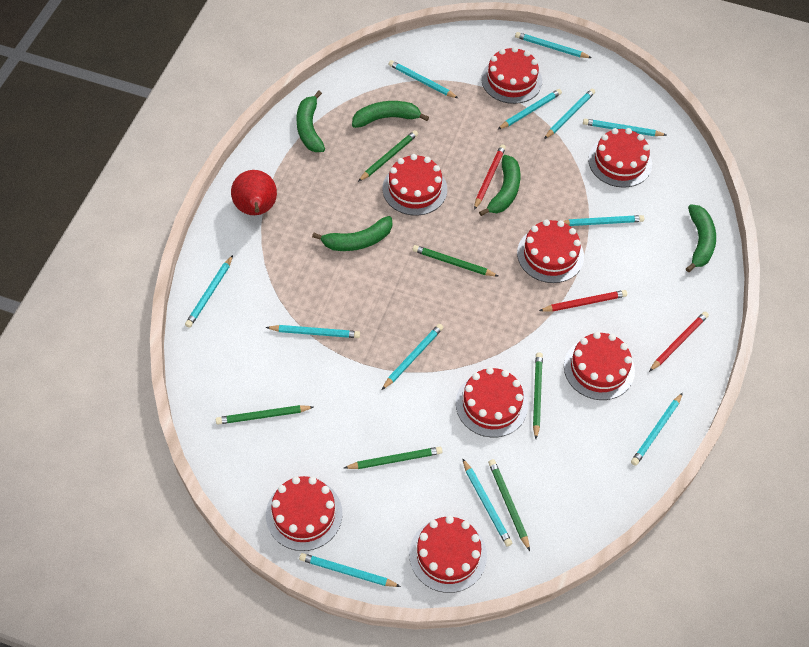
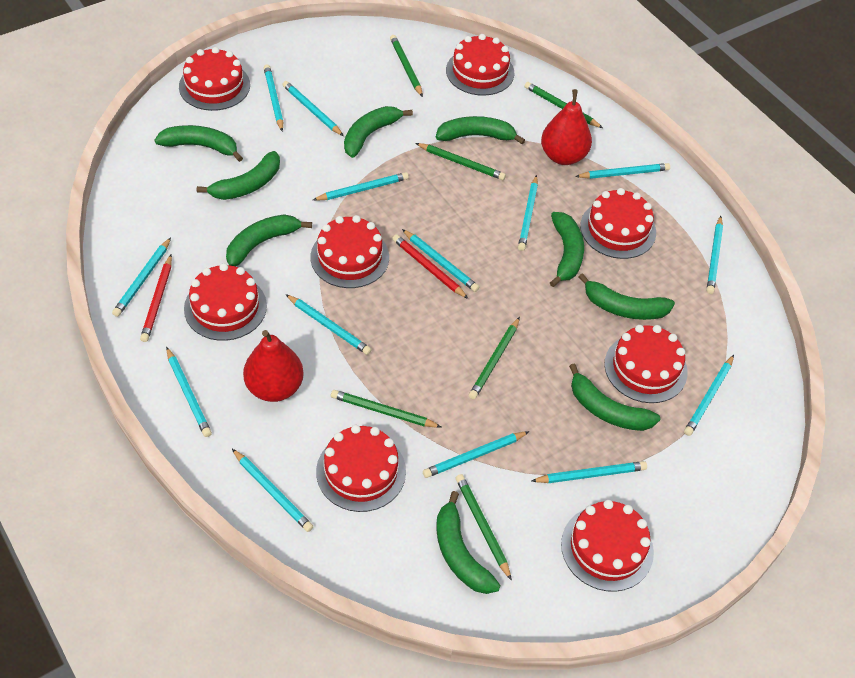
green banana: [296,91,325,152] [312,216,392,251] [352,101,429,128] [479,155,521,216] [686,204,716,272] = 5 -> [155,125,243,162] [196,151,280,200] [226,214,312,266] [344,106,413,158] [436,116,525,144] [437,491,501,594] [550,212,584,287] [569,363,660,431] [579,273,675,320] = 9
red pear: [231,170,277,215] = 1 -> [243,330,304,402] [541,89,592,165] = 2
red pencil: [474,144,506,210] [539,290,627,312] [649,312,709,372] = 3 -> [140,255,172,342] [392,234,468,299] = 2
turquoise pencil: [185,255,233,328] [266,325,360,338] [299,553,401,587] [382,324,444,390] [388,60,458,98] [462,458,512,547] [497,89,562,130] [515,32,592,58] [544,89,595,139] [563,215,644,226] [583,119,666,136] [631,392,683,466] = 12 -> [112,237,171,317] [166,347,212,437] [232,449,313,532] [264,64,283,131] [282,81,344,136] [286,294,372,355] [313,172,409,201] [402,229,479,292] [423,431,529,478] [518,175,538,251] [531,461,647,483] [575,163,670,179] [684,355,734,436] [706,216,723,294] = 14

